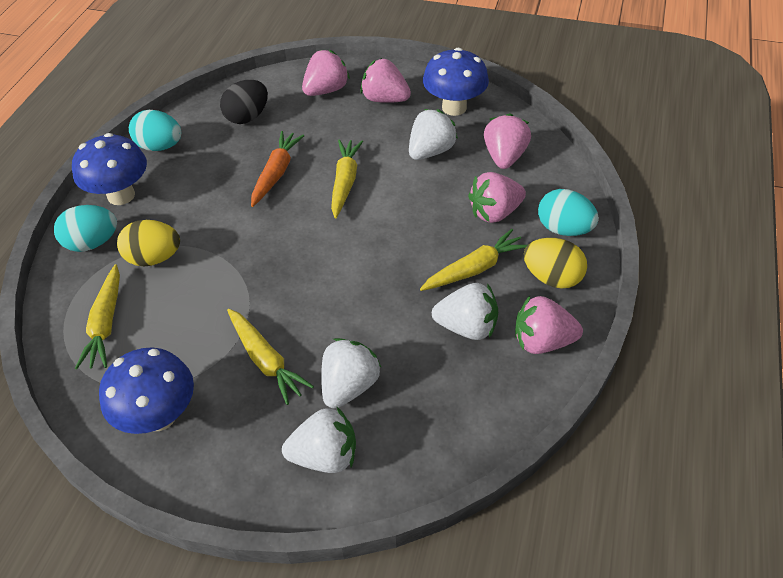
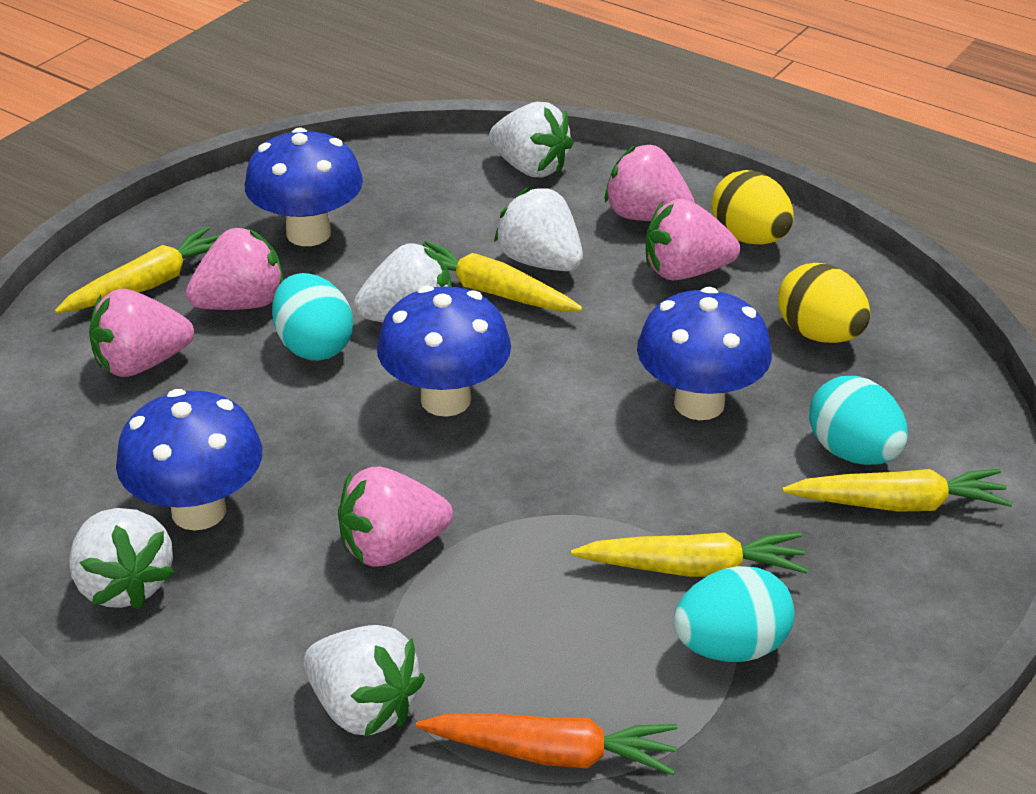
black egg: [220,80,268,124] = 1 -> none = 0
blue mushroom: [72,133,147,205] [99,348,194,434] [423,48,489,116] = 3 -> [116,389,262,531] [245,127,363,246] [377,285,511,417] [637,287,772,420] = 4
white strawberry: [282,406,356,473] [321,338,382,408] [409,109,458,160] [432,283,498,340] = 4 -> [69,508,175,609] [304,625,425,737] [354,243,452,323] [489,102,573,177] [494,187,583,271] = 5

